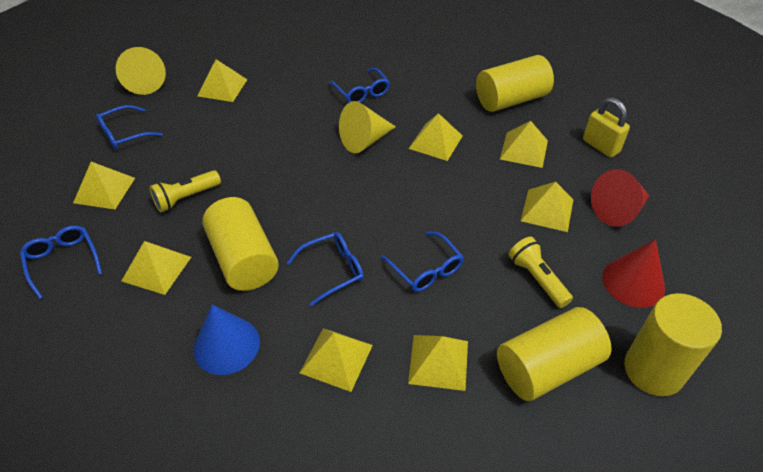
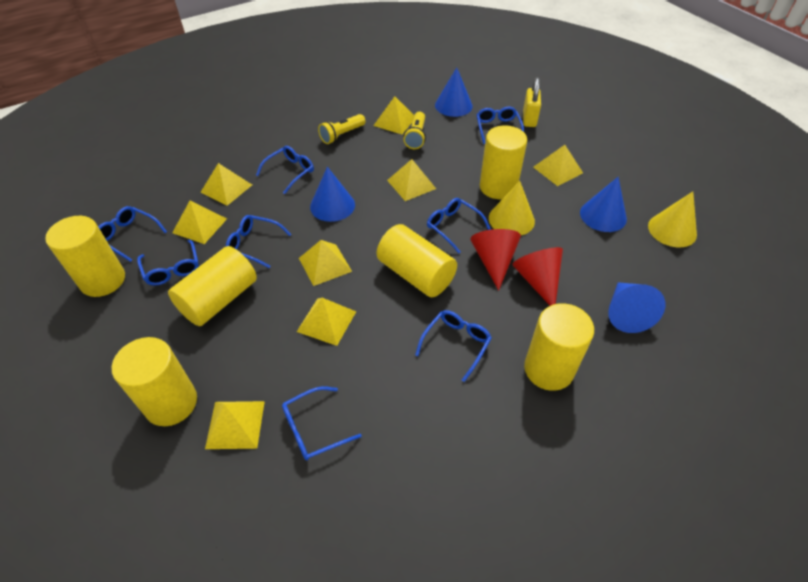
blue cone: [193,305,260,375] = 1 -> [310,167,355,222] [435,67,473,117] [580,177,627,232] [608,282,665,333] = 4
blue glasses: [20,225,102,299] [96,105,163,150] [287,232,364,306] [329,68,390,103] [381,232,464,292] = 5 -> [98,206,167,262] [137,240,199,286] [226,215,292,268] [256,146,314,194] [282,386,362,461] [415,310,492,382] [427,198,491,253] [476,107,524,144] = 8
yellow cylinder: [202,197,279,291] [476,55,554,112] [497,307,611,401] [624,293,722,396] = 4 -> [45,216,125,297] [112,337,197,426] [168,246,257,326] [377,224,457,297] [480,125,527,199] [524,303,594,391] = 6

